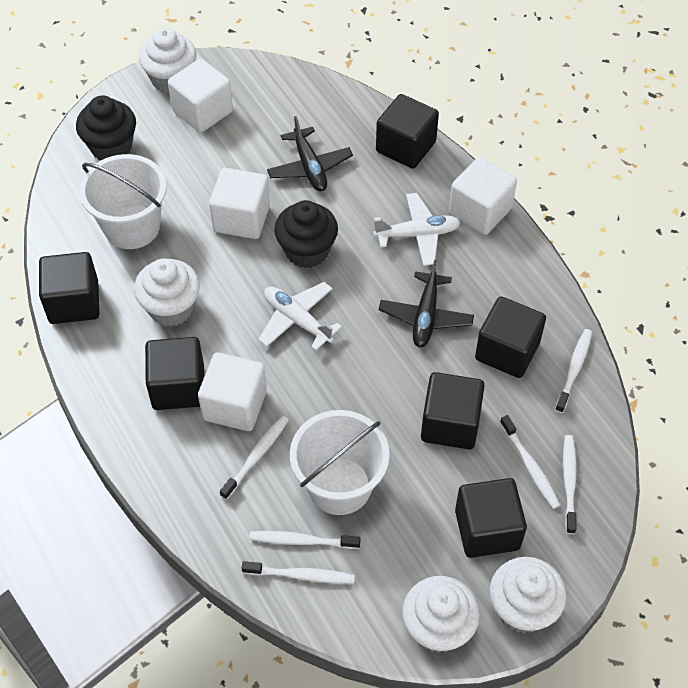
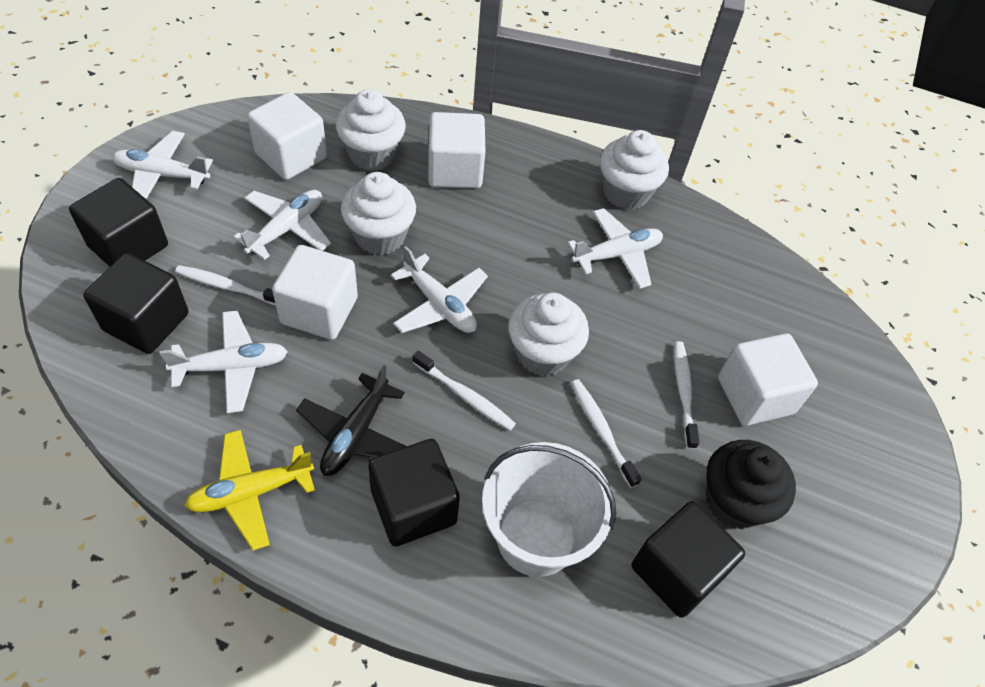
black cube: [39,252,99,324] [145,337,204,410] [376,94,439,169] [421,372,485,449] [455,478,527,558] [475,297,546,378] = 6 -> [69,178,168,267] [83,253,188,354] [368,439,460,546] [631,501,745,618] = 4
black cupcake: [76,96,136,160] [274,200,338,268] = 2 -> [706,440,796,529] = 1
black plane: [267,116,353,191] [379,260,474,348] = 2 -> [296,365,407,476] = 1
white bucket: [79,154,167,249] [290,410,390,515] = 2 -> [482,442,617,577] = 1
white plane: [258,282,342,351] [373,193,461,266] = 2 -> [112,131,213,199] [160,310,288,413] [233,190,331,260] [391,246,488,333] [568,208,663,289] = 5
white toothbrush: [220,416,289,500] [242,561,355,584] [249,531,360,549] [500,415,560,509] [555,329,592,413] [563,435,577,534] = 6 -> [175,265,276,306] [412,350,516,431] [571,379,641,488] [674,341,700,449] = 4
yellow plane: none = 0 -> [184,430,315,551] = 1

